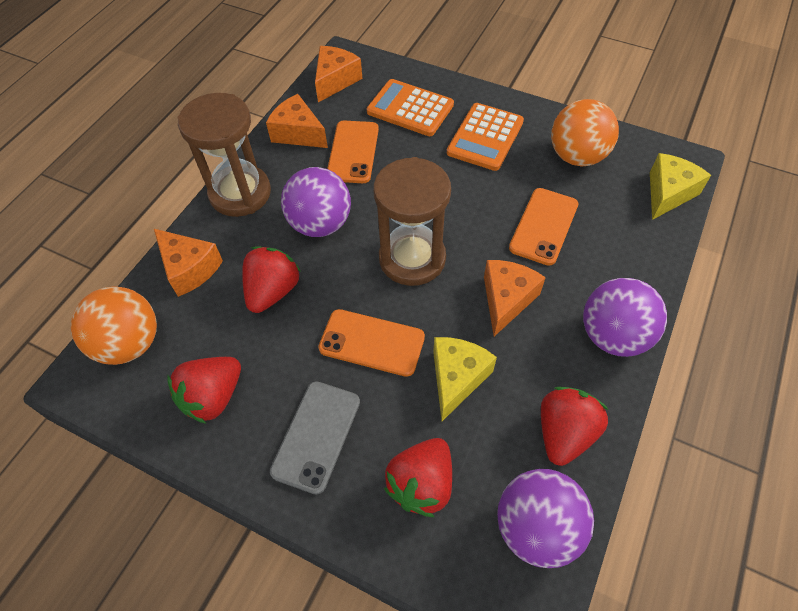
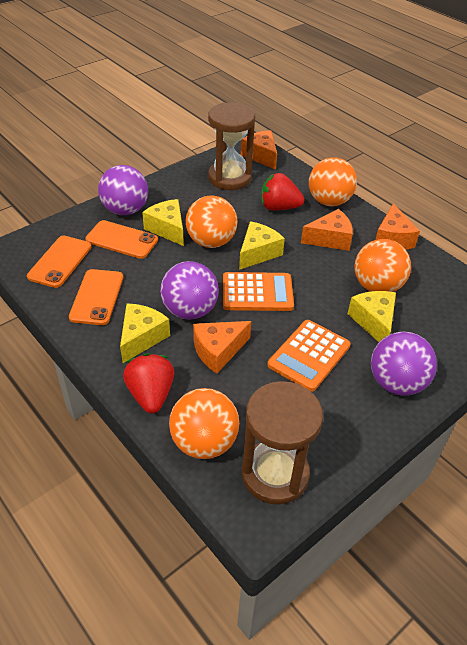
grey phone: [270,381,360,495] = 1 -> none = 0
orange ball: [71,286,157,365] [551,99,619,166] = 2 -> [169,388,239,459] [186,195,237,248] [309,157,357,206] [354,239,411,292] = 4
red strawberry: [167,357,241,424] [242,246,300,313] [384,438,452,517] [541,387,609,466] = 4 -> [123,353,174,414] [261,173,304,211] = 2
yellow cheese: [433,337,497,421] [650,153,711,220] = 2 -> [120,303,170,363] [142,199,184,246] [239,221,285,270] [348,291,396,342] = 4

